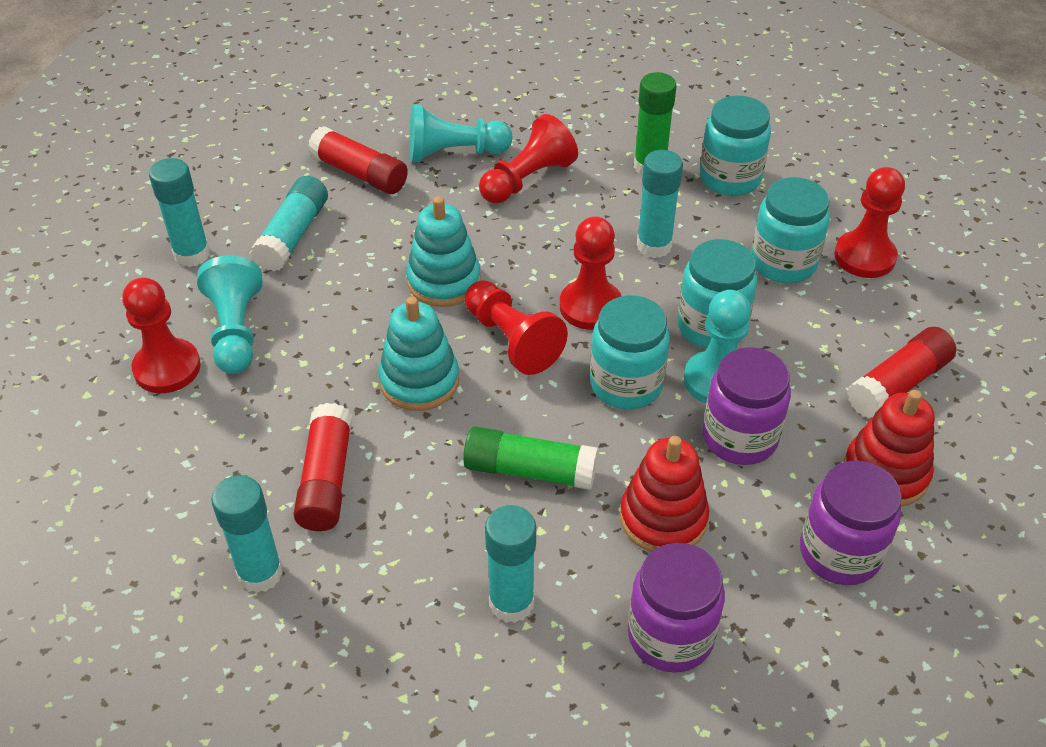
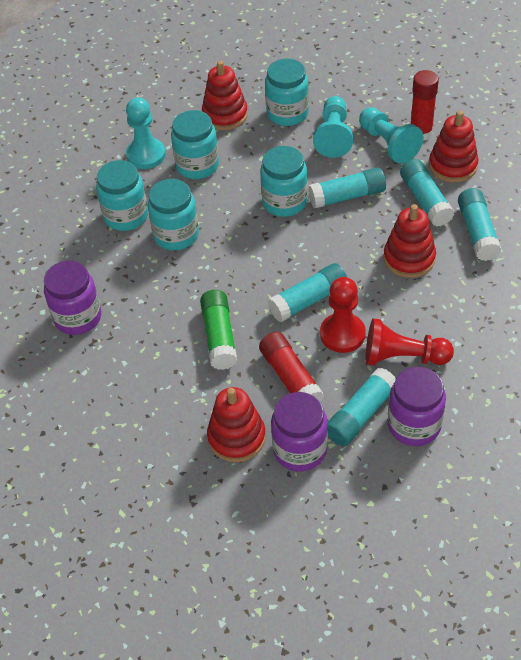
green glue stick: [463,427,598,490] [634,72,677,175] = 2 -> [200,290,238,370] = 1
red glue stick: [293,403,352,531] [308,126,408,194] [847,327,956,419] = 3 -> [259,332,324,402] [411,70,439,141] = 2
red pawn: [123,277,201,393] [465,280,568,375] [479,114,578,204] [560,216,621,330] [834,167,905,278] = 5 -> [320,277,366,353] [366,318,454,366] = 2
red stacking toy: [620,436,709,552] [844,390,935,507] = 2 -> [202,61,248,130] [207,387,266,462] [383,204,436,278] [429,111,478,183] = 4
turquoise jar: [590,295,670,409] [677,239,757,349] [700,96,771,196] [751,177,830,283] = 4 -> [96,160,148,231] [148,179,199,250] [171,110,219,179] [260,146,308,217] [265,59,309,126] = 5
turquoise stacking toy: [378,297,459,411] [406,196,481,307] = 2 -> none = 0

